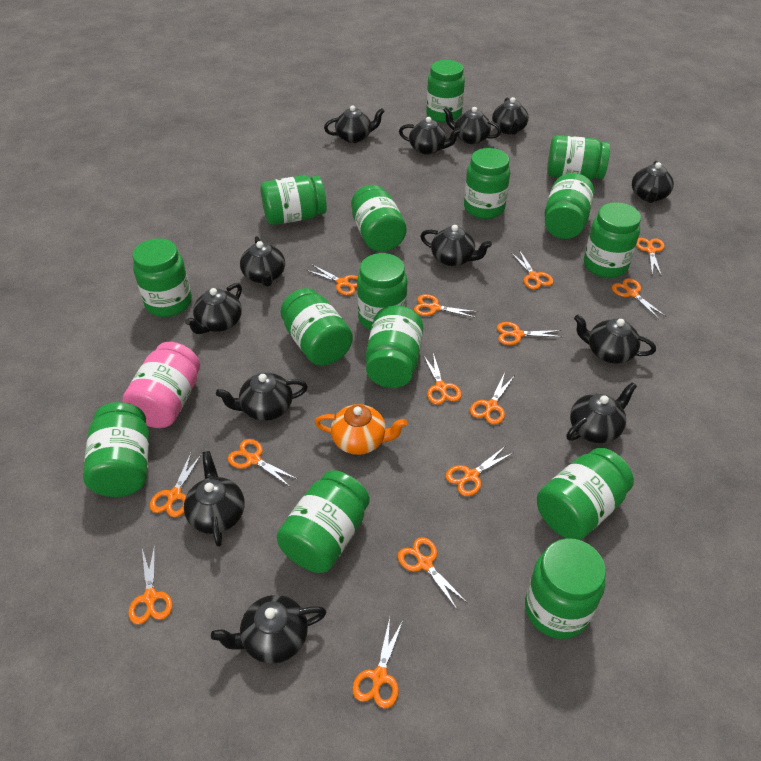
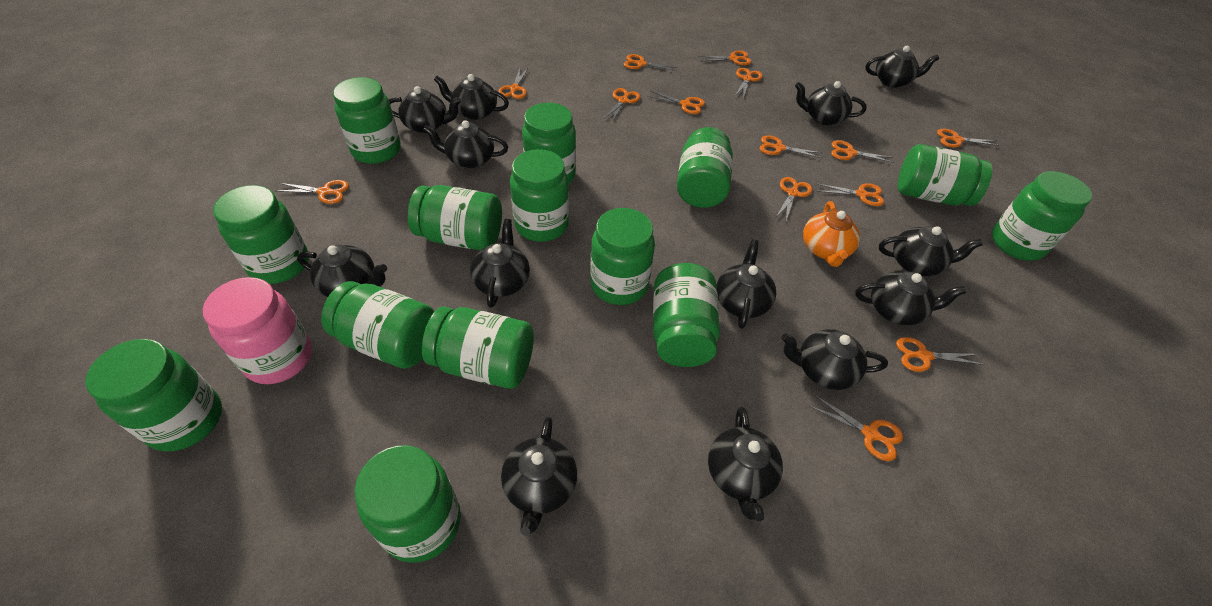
green jar: [83,402,149,497] [132,238,192,317] [261,175,327,225] [277,470,370,573] [280,288,353,366] [351,185,407,252] [357,253,407,331] [366,305,423,388] [426,60,465,123] [464,148,510,219] [525,538,606,639] [537,448,634,540] [545,173,594,239] [547,135,610,180] [584,202,641,278] = 15 -> [85,339,222,452] [213,185,309,284] [321,281,435,369] [333,77,401,164] [355,445,461,563] [408,185,502,250] [422,307,534,389] [510,149,569,242] [522,103,576,185] [590,208,655,305] [653,263,720,367] [677,127,733,208] [898,144,993,206] [992,171,1092,261] = 14

